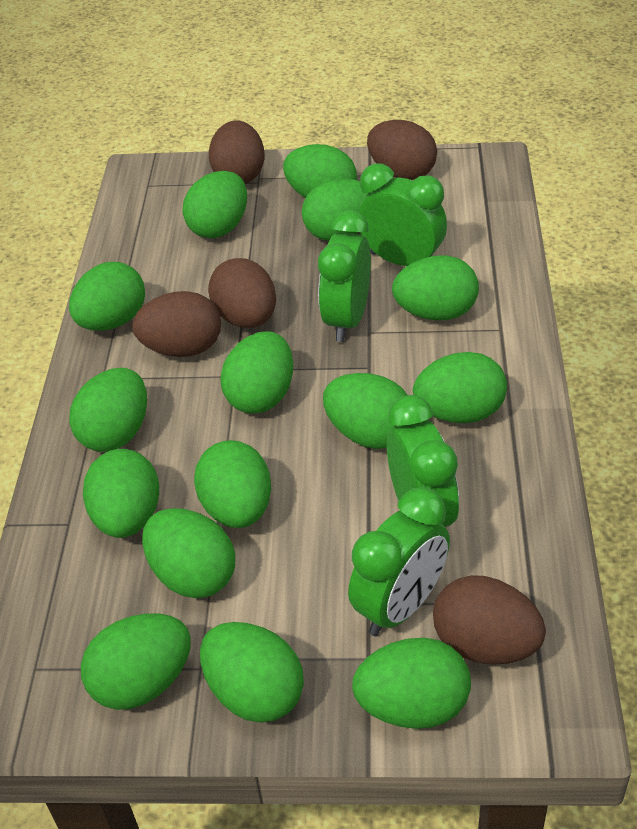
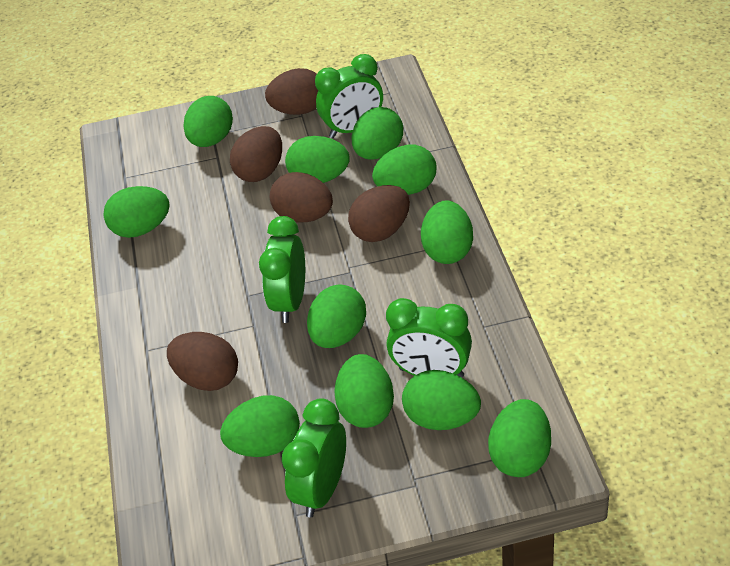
green egg: [69,262,145,331] [69,368,147,452] [81,613,191,710] [83,449,159,538] [142,508,235,598] [183,171,247,238] [194,440,271,528] [200,622,304,722] [220,331,293,414] [283,144,357,198] [302,179,369,241] [323,373,407,449] [352,638,471,729] [392,255,479,320] [413,352,507,423] = 15 -> [103,186,170,238] [183,96,233,147] [220,395,300,457] [285,136,350,183] [307,284,366,348] [334,354,394,428] [352,107,403,160] [372,145,437,195] [402,370,481,430] [421,200,473,264] [488,399,551,477] = 11

